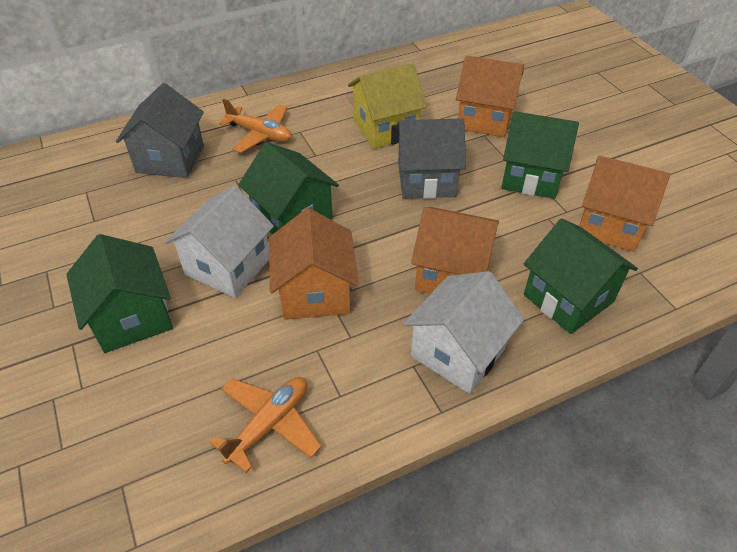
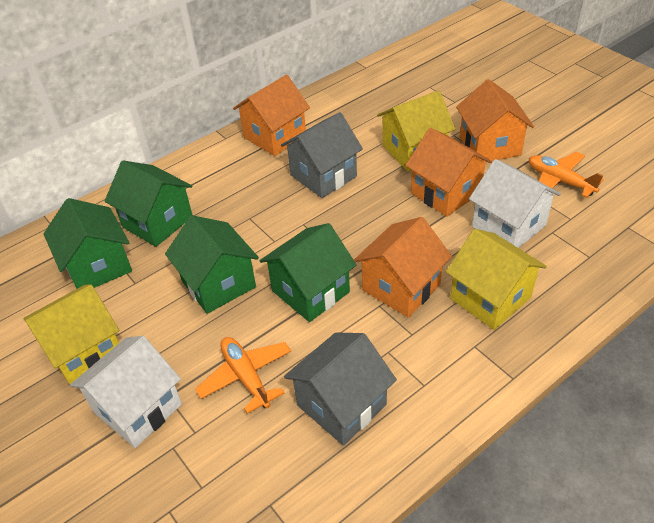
yellow house: [348,63,427,149] = 1 -> [23,285,119,385] [377,91,455,171] [446,229,547,330] = 3

